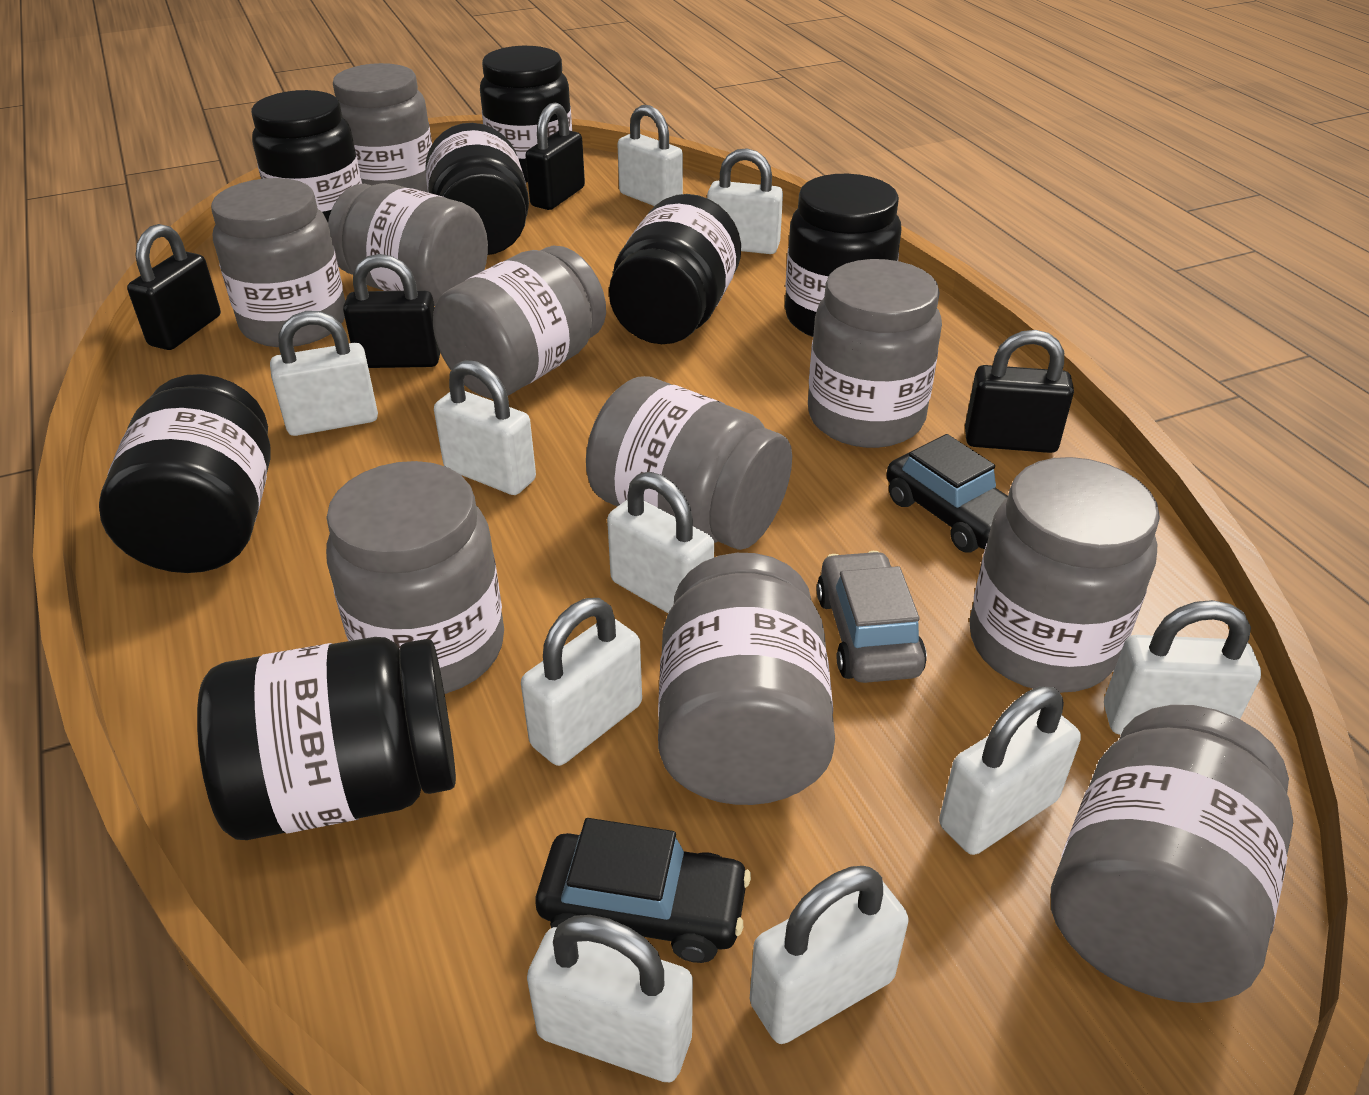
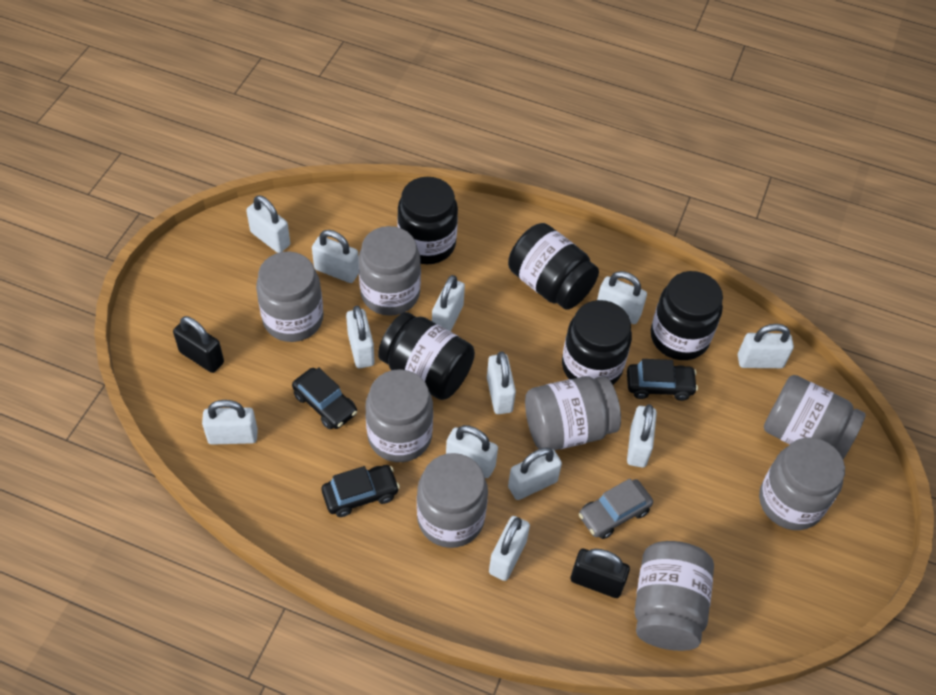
black car: [536,818,751,963] [886,434,1008,553] = 2 -> [292,367,357,429] [322,465,400,517] [627,359,698,401] = 3
black jar: [99,374,271,573] [197,637,456,840] [251,90,362,222] [425,123,529,255] [480,46,572,182] [609,194,741,344] [785,174,902,337] = 7 -> [378,312,475,400] [397,177,458,264] [508,223,599,310] [562,300,632,385] [651,271,723,360] = 5
black padlock: [127,224,221,350] [343,254,441,368] [525,103,585,210] [965,330,1074,453] = 4 -> [173,316,224,373] [571,549,630,598] = 2
grey jar: [211,178,345,347] [326,461,504,694] [328,183,488,306] [333,63,432,192] [433,246,606,399] [586,376,792,550] [658,553,835,805] [808,259,942,448] [969,457,1160,693] [1051,705,1293,1003] = 10 -> [256,252,324,342] [358,226,421,316] [365,369,433,462] [417,453,488,548] [525,376,621,450] [635,541,714,651] [759,437,845,530] [764,375,866,459] = 8
white padlock: [270,311,378,436] [434,360,536,495] [521,598,642,766] [527,915,693,1082] [607,472,714,613] [617,105,683,206] [707,148,783,254] [750,866,909,1044] [939,686,1081,855] [1104,600,1261,735] = 10 -> [202,400,258,445] [246,195,290,253] [312,230,359,283] [346,306,375,368] [432,275,465,332] [446,425,498,478] [487,351,516,414] [489,516,530,581] [508,447,562,500] [597,271,647,324] [627,404,657,467] [738,324,794,368] = 12

